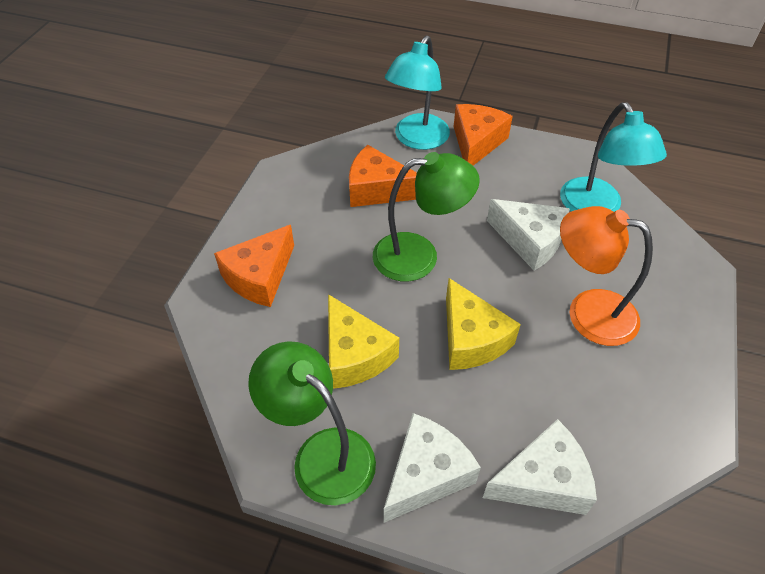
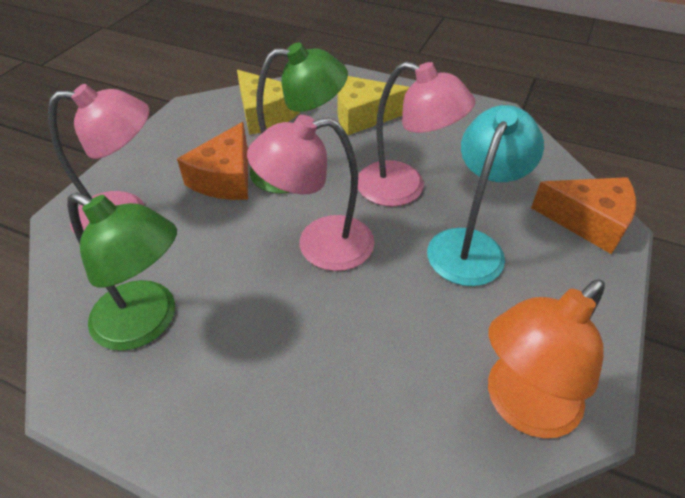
orange cheese: [214,225,294,307] [349,145,417,207] [454,104,513,166] = 3 -> [177,122,248,200] [531,177,636,254] = 2
pink lamp: none = 0 -> [48,84,149,234] [247,115,375,271] [358,61,475,207] = 3
turquoise lamp: [385,36,450,150] [560,102,667,212] = 2 -> [427,105,544,286] = 1
white cheese: [384,413,481,523] [483,419,597,515] [487,199,570,270] = 3 -> none = 0

